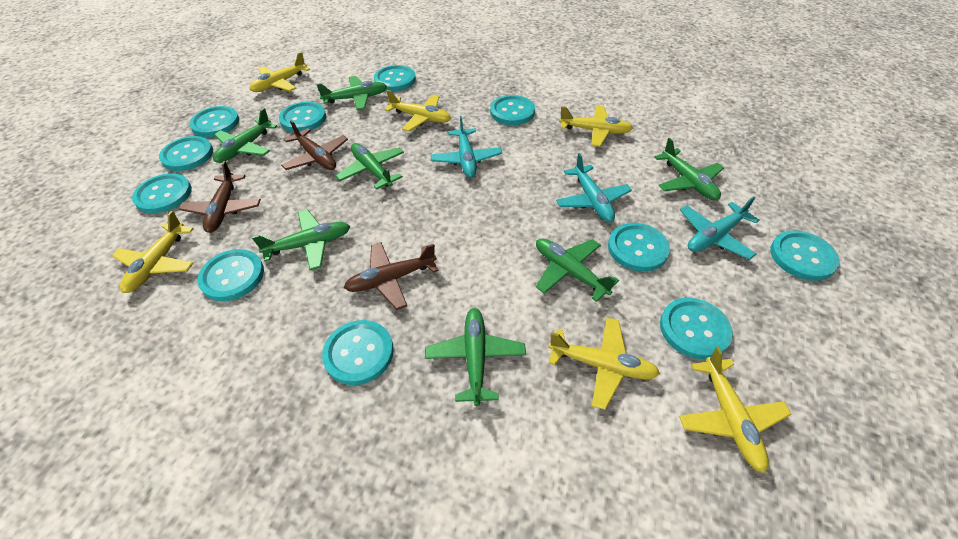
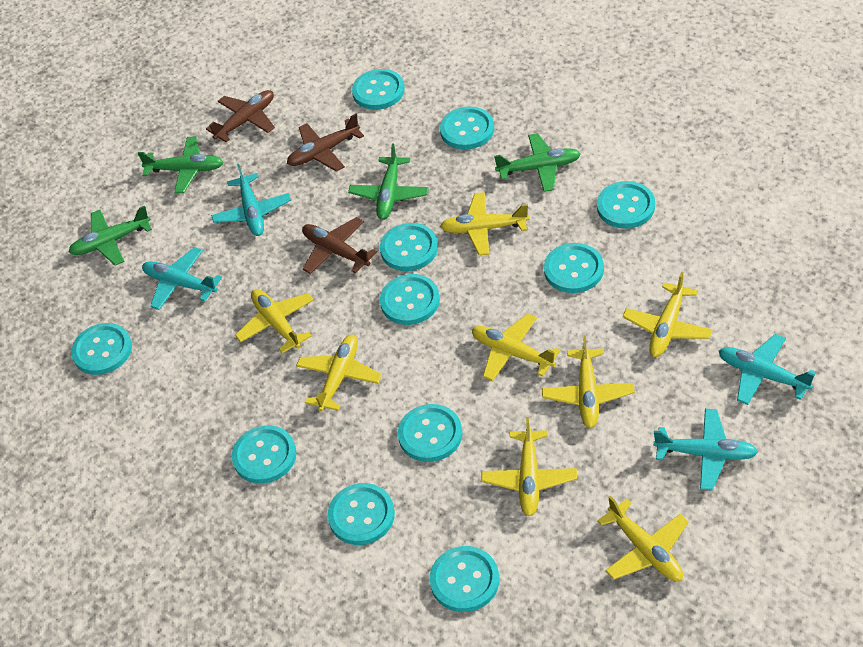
green plane: [213,108,278,163] [252,210,350,270] [316,76,387,110] [336,143,404,189] [425,308,526,406] [536,238,619,302] [654,138,724,200] = 7 -> [69,206,152,266] [137,137,223,194] [348,143,429,220] [494,133,581,192] = 4
turquoise plane: [431,116,502,178] [556,153,632,222] [680,197,760,260] = 3 -> [142,247,222,310] [211,164,291,236] [653,409,758,491] [719,334,816,405] = 4
yellow plane: [112,211,194,293] [249,52,310,92] [385,90,451,132] [548,318,660,410] [559,106,633,147] [679,347,792,473] = 6 -> [235,289,314,354] [296,334,382,411] [440,192,529,255] [472,313,560,381] [481,417,577,517] [542,335,635,428] [597,496,689,581] [623,272,713,357] = 8

